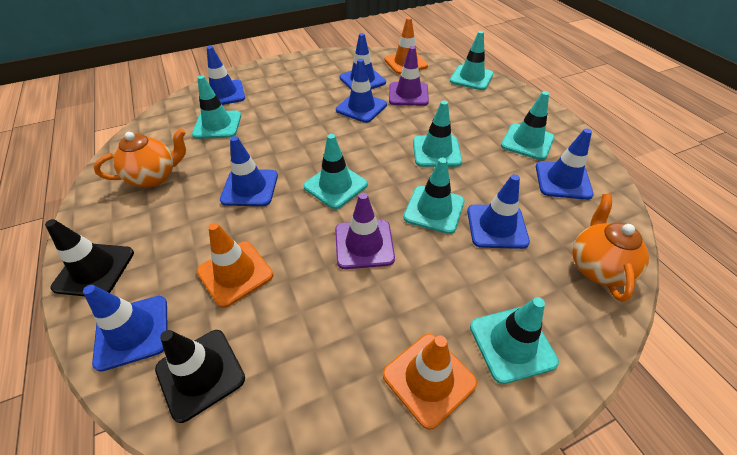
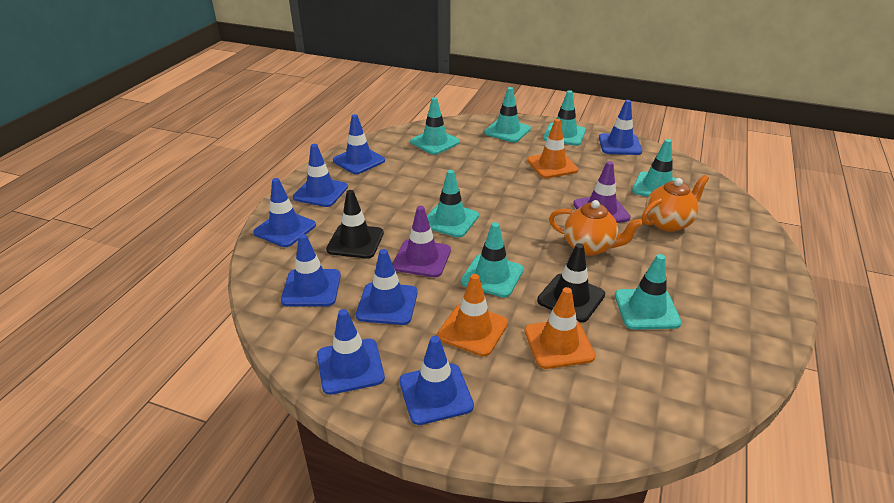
blue traffic cone: [83,285,168,372] [207,46,245,105] [220,136,278,206] [336,59,387,123] [339,33,386,89] [467,174,530,249] [536,128,594,200] = 7 -> [253,178,316,247] [281,234,341,306] [293,144,348,207] [317,309,385,395] [333,114,385,174] [356,249,418,325] [399,336,474,425] [599,100,642,155] = 8

